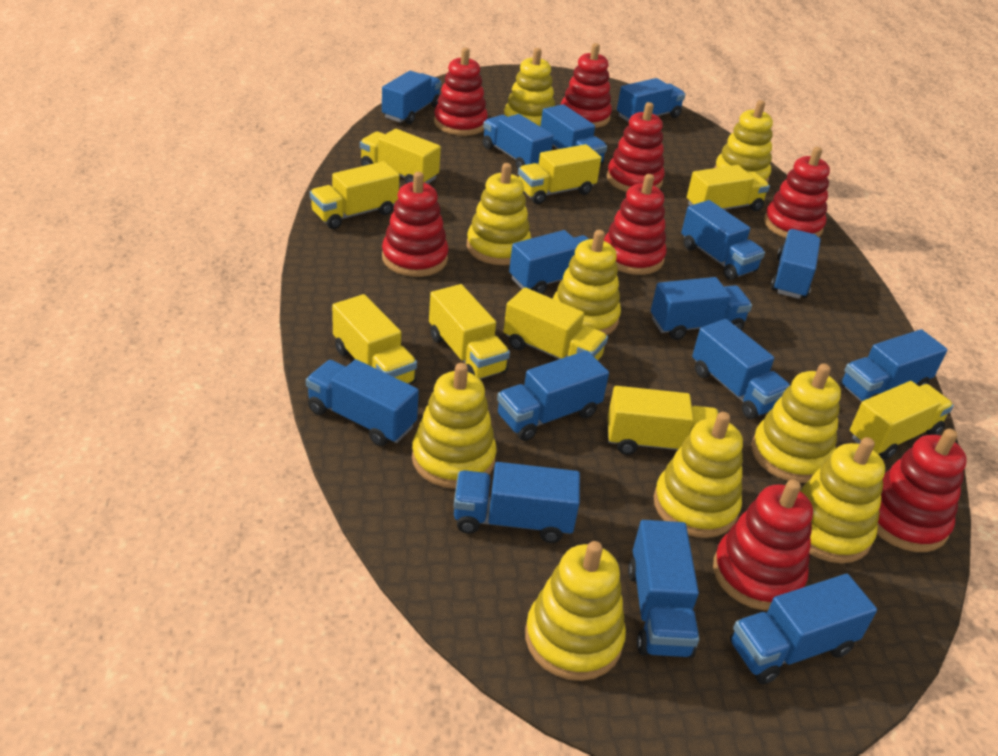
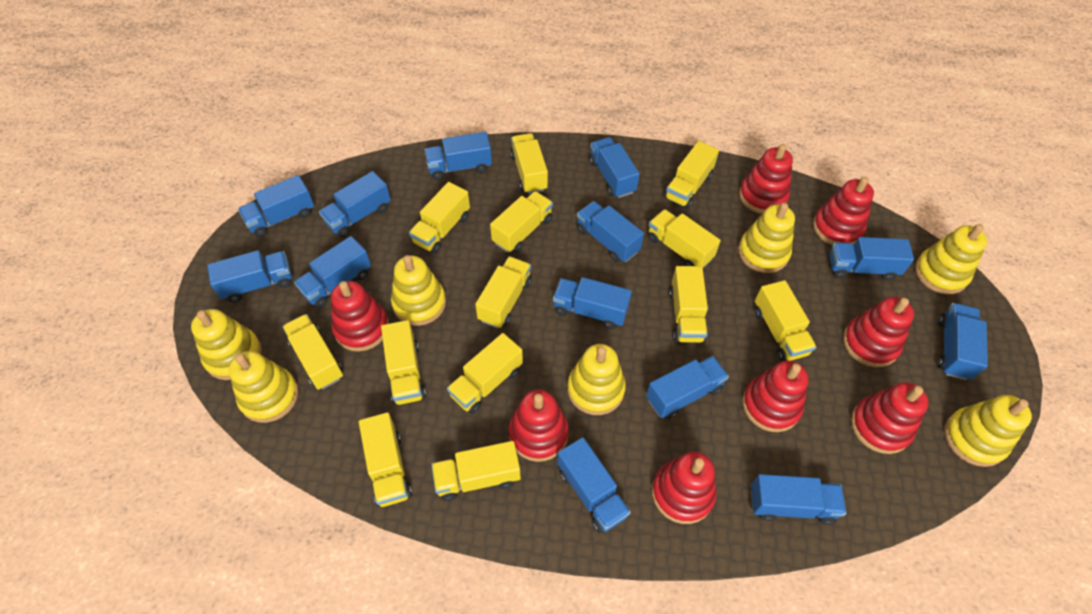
blue truck: [306,359,419,446] [382,71,441,124] [454,462,580,543] [482,114,554,169] [497,351,609,441] [509,230,589,294] [540,104,607,165] [617,78,686,122] [628,520,699,658] [651,277,752,340] [681,200,765,280] [692,319,790,419] [730,574,877,684] [771,229,821,299] [840,329,947,402] = 15 -> [207,250,292,302] [238,175,314,237] [294,236,371,308] [319,171,391,237] [425,132,492,180] [553,277,632,329] [557,437,631,533] [577,201,644,262] [589,137,640,198] [646,356,729,419] [751,474,846,525] [829,237,914,281] [938,303,988,380] = 13
yellow stacking toy: [412,363,496,489] [467,163,531,265] [504,48,555,126] [525,541,626,681] [553,230,621,335] [653,412,743,538] [714,100,773,182] [752,364,841,483] [800,437,885,563] = 9 -> [191,309,262,380] [229,351,299,423] [391,255,446,326] [568,344,626,415] [738,203,795,273] [915,224,987,294] [944,395,1032,467] = 7
yellow truck: [310,161,399,229] [332,294,417,384] [360,129,441,184] [429,284,510,379] [504,287,608,360] [518,144,601,204] [608,386,719,455] [687,165,770,211] [850,381,954,460] = 9 -> [282,314,343,390] [359,412,412,507] [381,320,426,405] [409,182,470,254] [431,441,521,501] [447,333,523,414] [475,256,532,328] [490,191,553,253] [510,133,548,194] [648,209,721,268] [664,141,719,209] [669,266,708,343] [755,280,816,361] = 13

